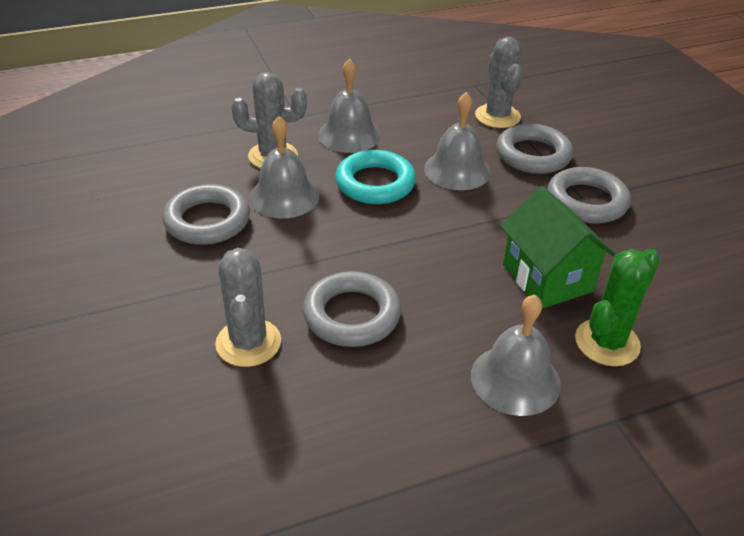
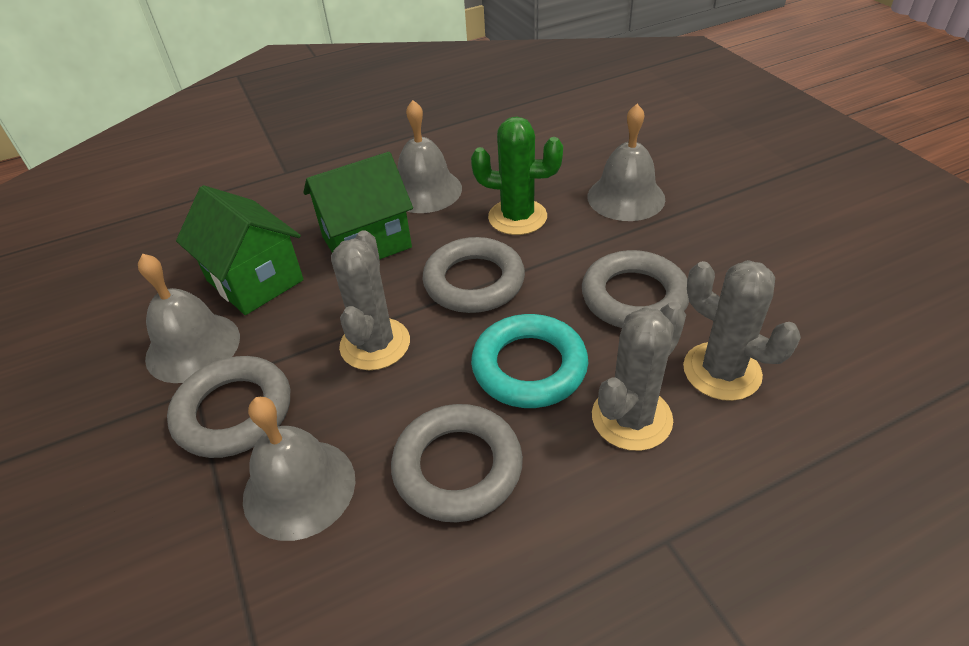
green house: [500,186,615,309] = 1 -> [176,185,304,315] [303,152,413,260] = 2

